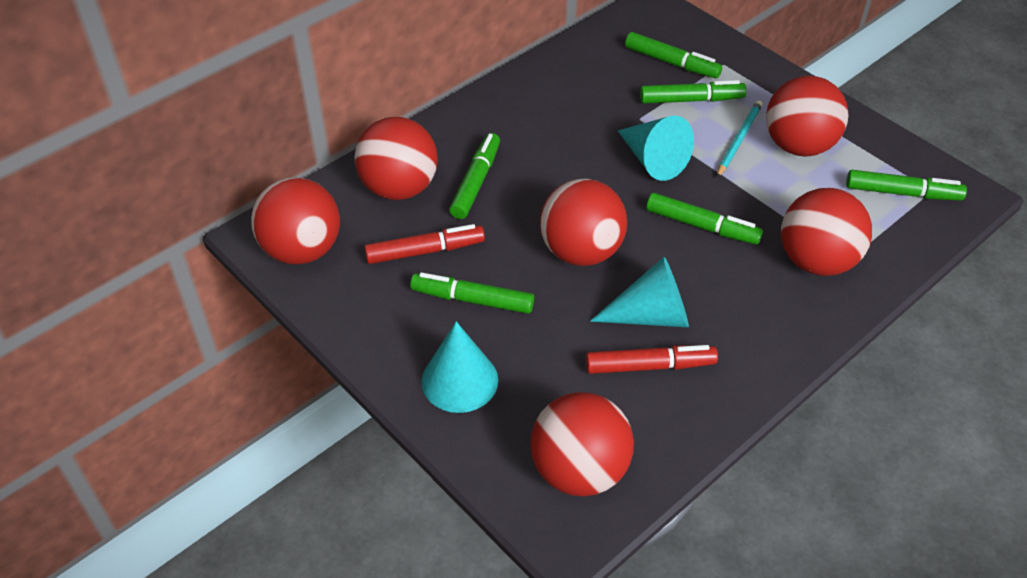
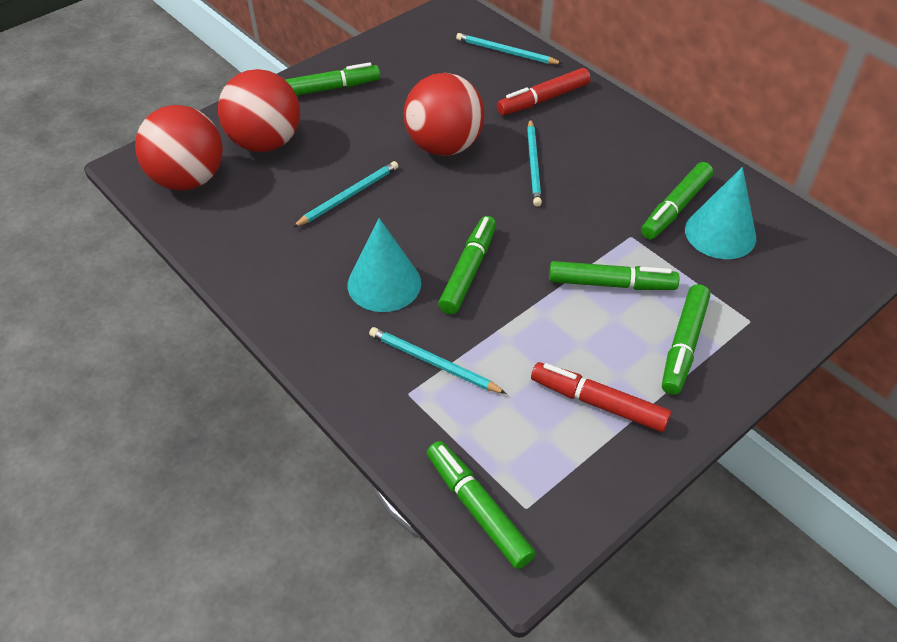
red ball: [251,177,340,264] [354,117,438,200] [530,392,634,496] [540,178,627,266] [766,76,849,156] [781,188,872,276] = 6 -> [135,105,223,191] [218,69,300,152] [404,73,484,156] = 3
turquoise cone: [421,321,498,413] [590,257,689,328] [618,116,694,181] = 3 -> [348,218,421,312] [685,167,756,259] = 2
turquoise pencil: [717,100,763,177] = 1 -> [293,161,398,227] [369,327,507,394] [456,33,563,64] [527,119,542,207] = 4

